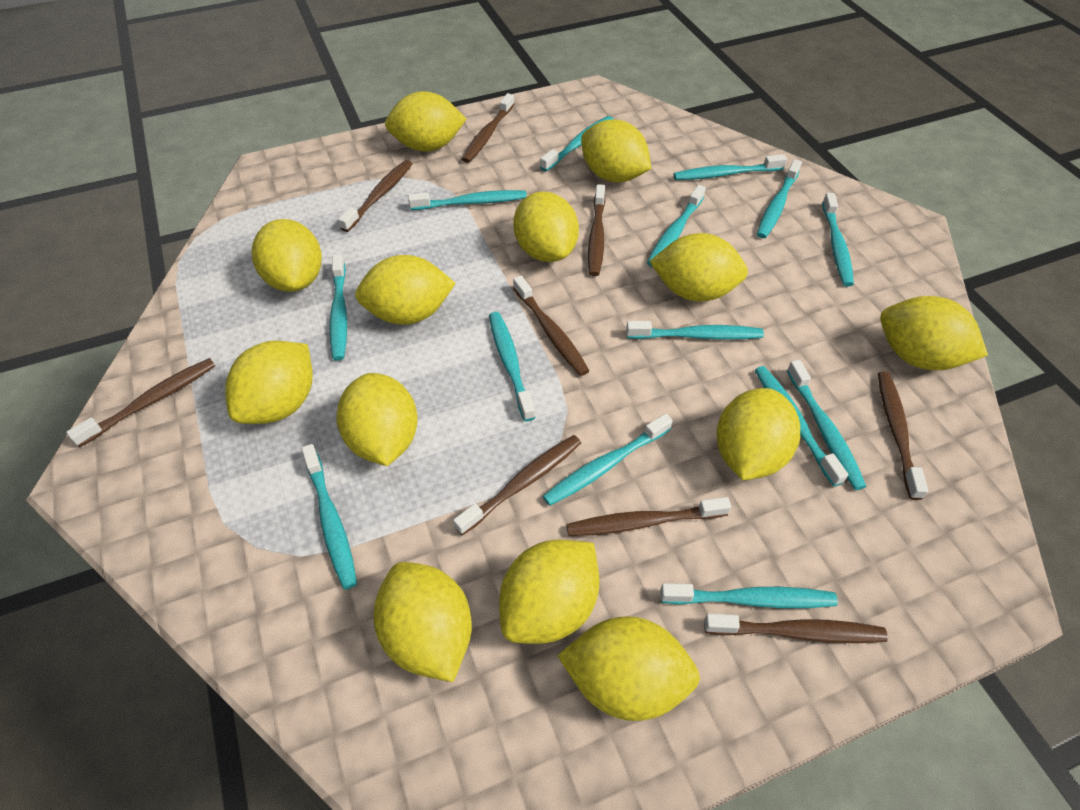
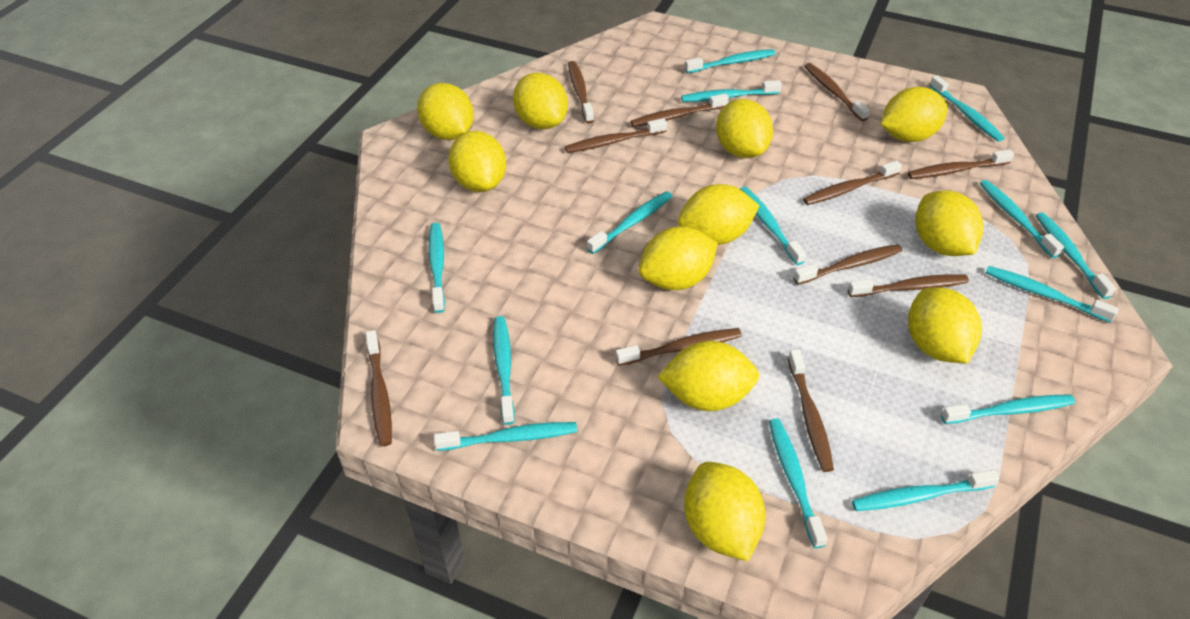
brown toothbrush: [66,358,215,447] [338,160,412,232] [453,435,581,535] [462,93,514,163] [513,276,589,376] [567,497,731,536] [588,184,605,276] [704,614,888,643] [878,372,928,500] = 9 -> [366,330,392,446] [565,118,667,153] [568,61,594,124] [616,328,742,366] [631,93,729,127] [788,349,834,472] [793,244,902,285] [803,160,902,205] [804,63,870,121] [848,274,969,297] [908,149,1014,179] = 11
yellow lemon: [225,341,313,424] [252,219,322,292] [336,373,418,466] [355,255,456,325] [373,562,472,682] [385,91,467,152] [499,540,600,644] [513,191,579,262] [558,616,700,721] [581,120,651,182] [649,233,748,302] [717,388,800,480] [880,296,988,370] = 13 -> [417,83,474,140] [448,131,506,192] [513,73,568,129] [638,227,718,290] [657,341,759,411] [678,184,759,245] [684,462,766,561] [716,99,773,158] [881,87,948,142] [908,287,982,363] [916,190,984,256] = 11

